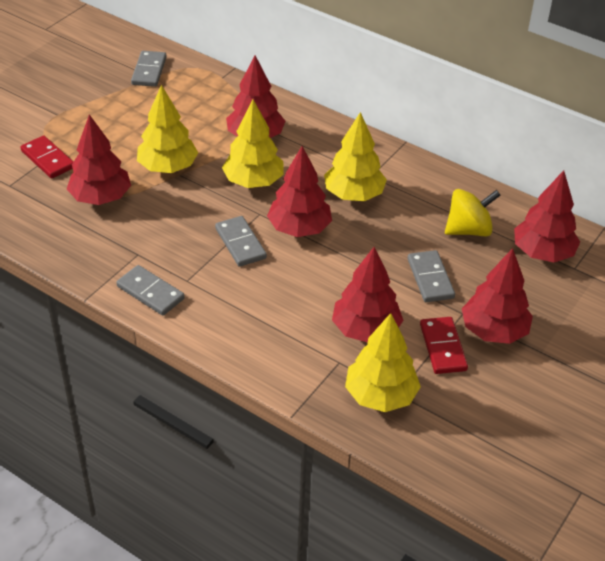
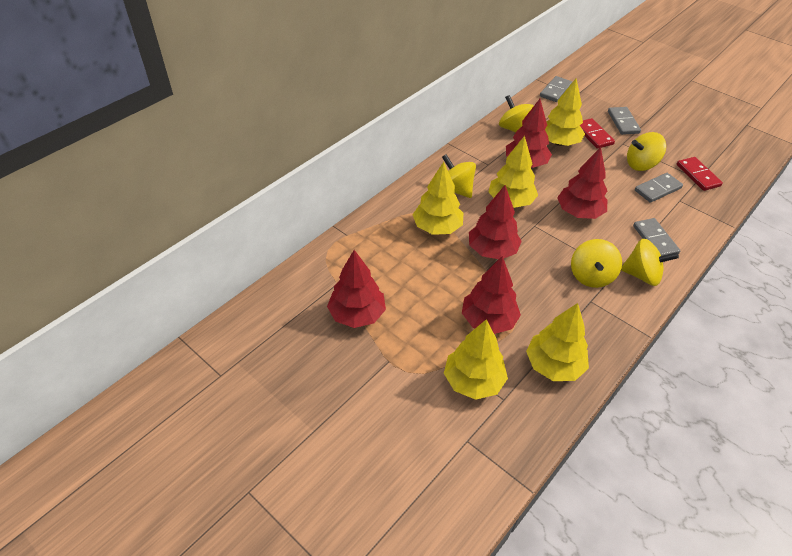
red tree: [67,114,131,205] [226,56,285,138] [267,146,332,237] [332,247,404,342] [462,248,533,344] [514,170,580,262] = 6 -> [327,250,386,328] [462,256,521,334] [469,185,522,259] [506,99,552,168] [557,147,607,219] = 5
yellow spinning top: [445,189,500,236] = 1 -> [442,154,476,198] [499,95,534,133] [571,239,622,288] [621,239,679,286] [627,132,666,171] = 5
yellow tree: [137,85,198,173] [222,100,284,188] [324,112,387,201] [345,313,421,412] = 4 -> [413,162,463,235] [444,319,508,400] [488,136,538,208] [526,303,589,381] [545,79,585,146] = 5

